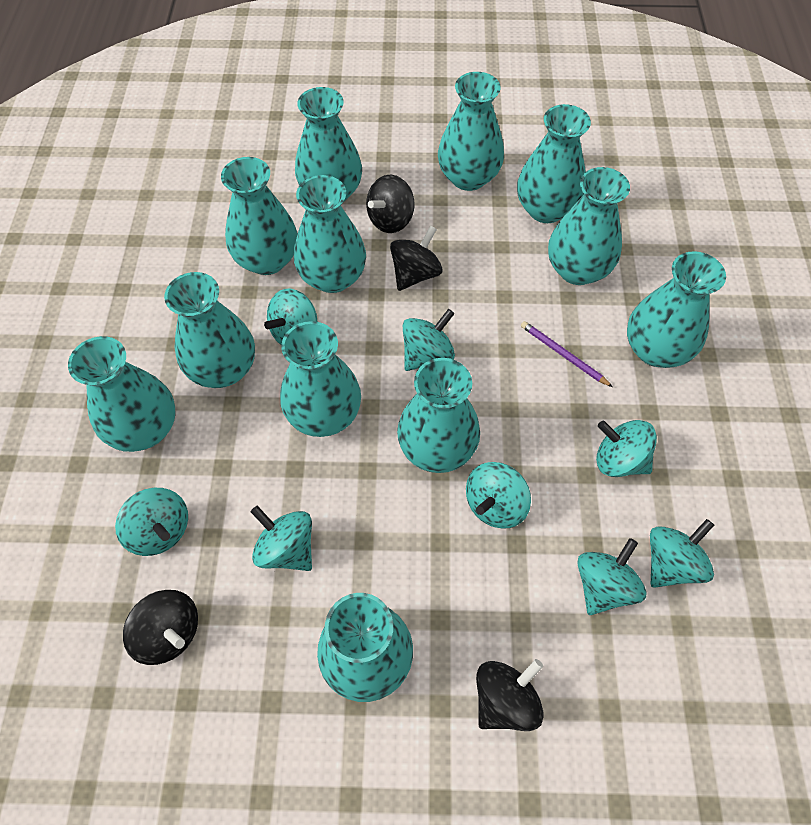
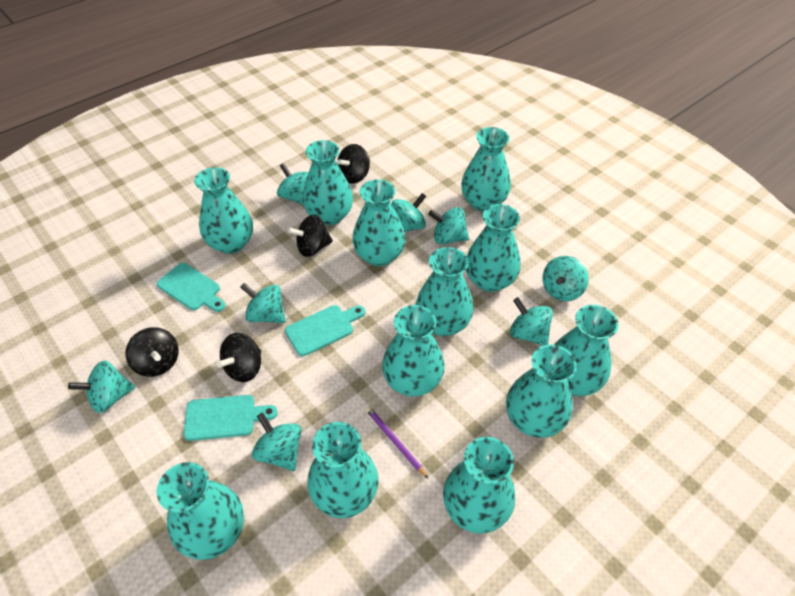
turquoise cutting board: none = 0 -> [156,263,226,312] [184,395,278,441] [285,305,365,356] = 3

